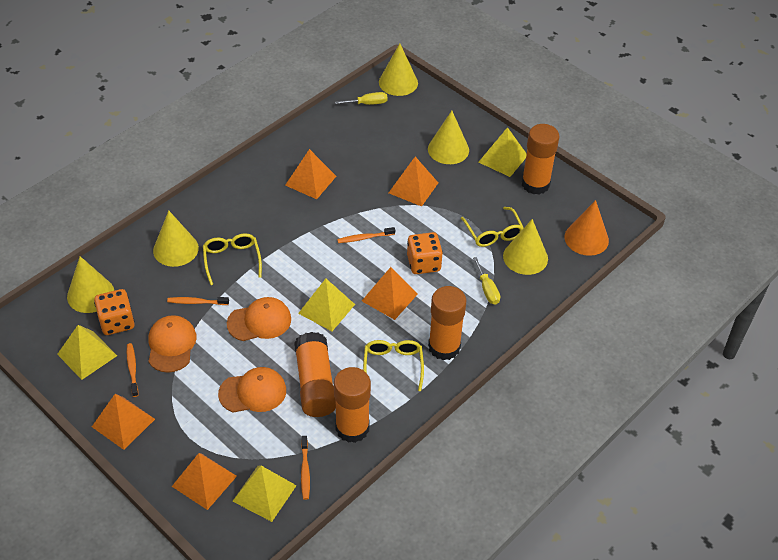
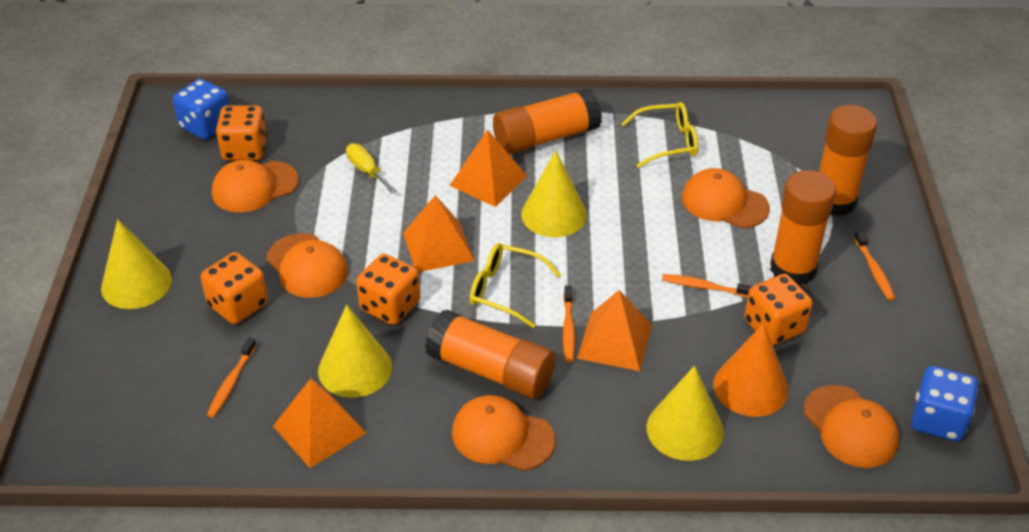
blue dice: none = 0 -> [173,79,230,139] [911,366,978,441] = 2
orange cap: [148,315,197,373] [218,367,286,412] [227,297,291,341] = 3 -> [212,160,299,213] [267,233,348,298] [452,395,555,471] [682,168,770,228] [803,385,899,468] = 5
orange dice: [94,289,135,335] [407,232,443,274] = 2 -> [201,252,268,324] [216,105,267,160] [356,254,420,325] [744,274,813,345] = 4
orange pyramid: [92,394,155,450] [172,453,237,510] [285,149,336,199] [362,267,418,320] [389,157,438,207] = 5 -> [273,379,366,468] [403,195,474,272] [449,129,527,207] [577,290,652,371] = 4
yellow cone: [67,256,114,313] [153,211,199,267] [379,43,418,96] [428,111,469,164] [503,219,548,275] = 5 -> [101,219,172,309] [318,305,392,398] [521,151,587,237] [647,366,724,461] = 4
yellow glasses: [203,233,262,285] [363,340,424,391] [461,207,524,247] = 3 -> [470,243,561,328] [621,102,698,168] = 2
yellow pyramid: [57,325,117,380] [232,465,297,522] [298,279,355,331] [479,127,527,177] = 4 -> none = 0
yellow screwdriver: [335,92,388,105] [473,257,500,305] = 2 -> [346,143,396,193] = 1

